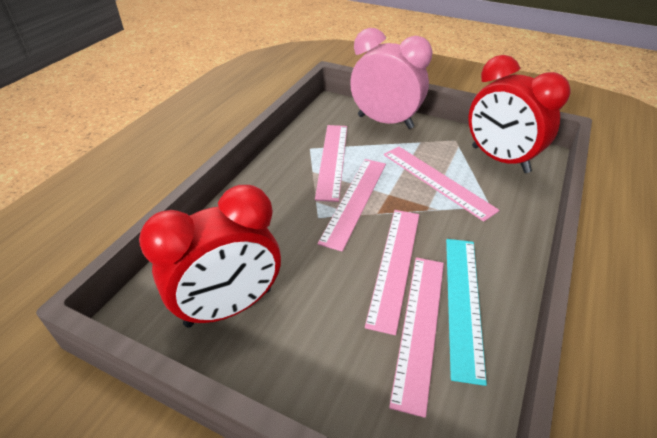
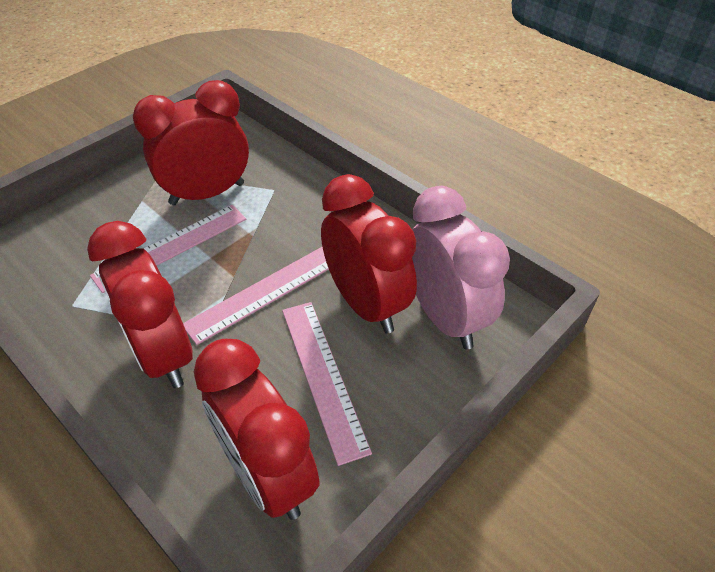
pink ruler: [315,125,347,202] [318,159,386,252] [365,210,419,335] [384,147,500,222] [389,257,444,418] = 5 -> [90,205,246,293] [183,247,329,345] [282,302,372,466] = 3
red clock: [139,185,281,328] [468,55,571,173] = 2 -> [87,221,193,388] [133,80,249,205] [194,339,319,520] [321,174,417,334] = 4
turquoise ruler: [446,239,487,386] = 1 -> none = 0

